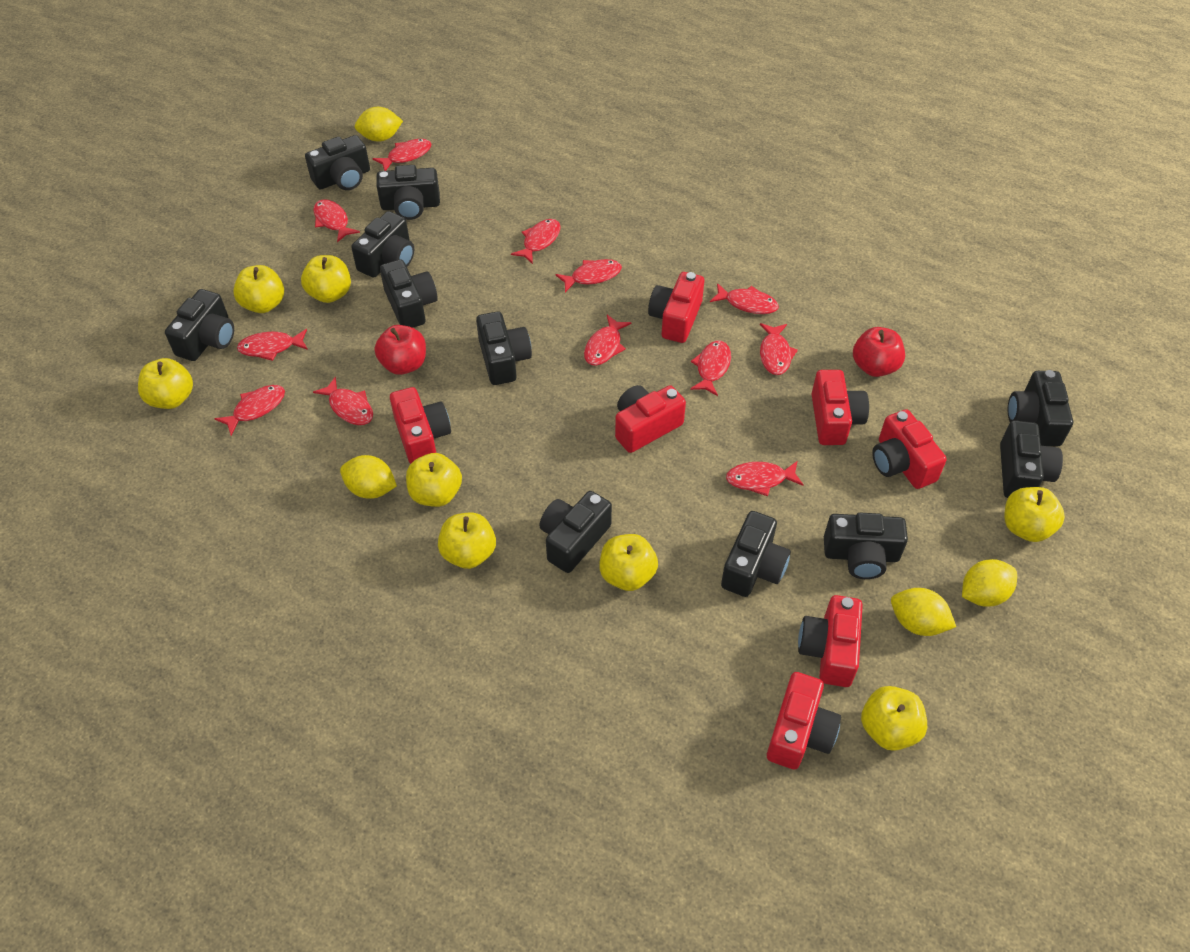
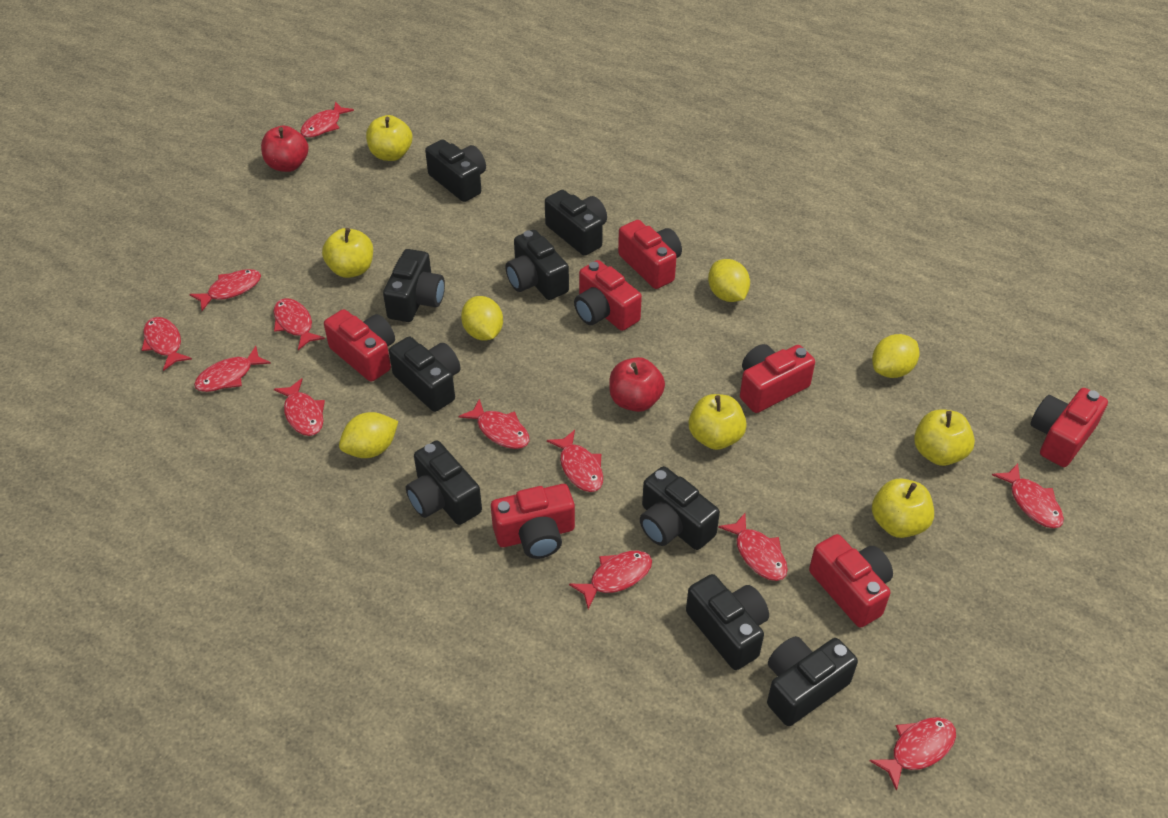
black camera: [165,289,234,361] [305,135,370,190] [351,211,414,278] [376,165,440,220] [380,260,438,328] [476,311,532,385] [540,491,612,573] [721,511,791,597] [824,513,908,579] [1000,420,1063,498] [1008,370,1073,446] = 11 -> [383,249,445,322] [389,337,460,412] [406,441,482,525] [425,140,486,202] [505,230,569,300] [545,190,607,256] [640,466,720,550] [686,574,769,670] [767,636,858,726] = 9
yellow apple: [138,358,193,409] [233,265,284,313] [301,255,351,303] [406,453,462,507] [438,513,496,569] [599,534,658,591] [861,686,927,751] [1004,487,1065,542] = 8 -> [322,228,373,278] [366,115,412,161] [689,394,747,450] [872,479,934,538] [914,409,975,466] = 5

